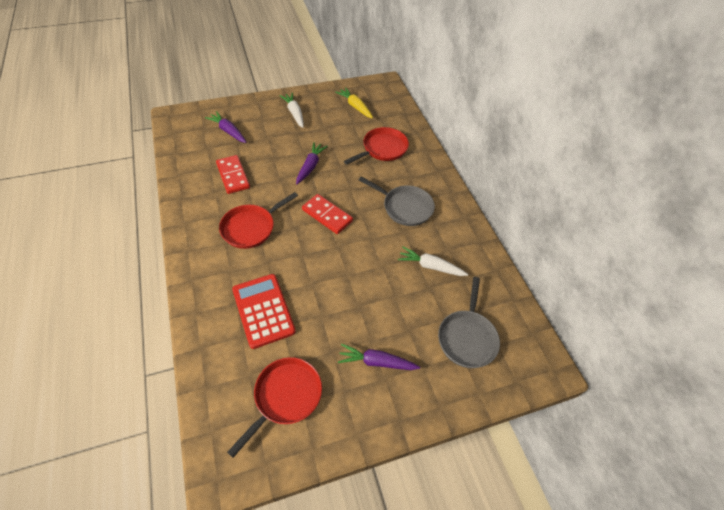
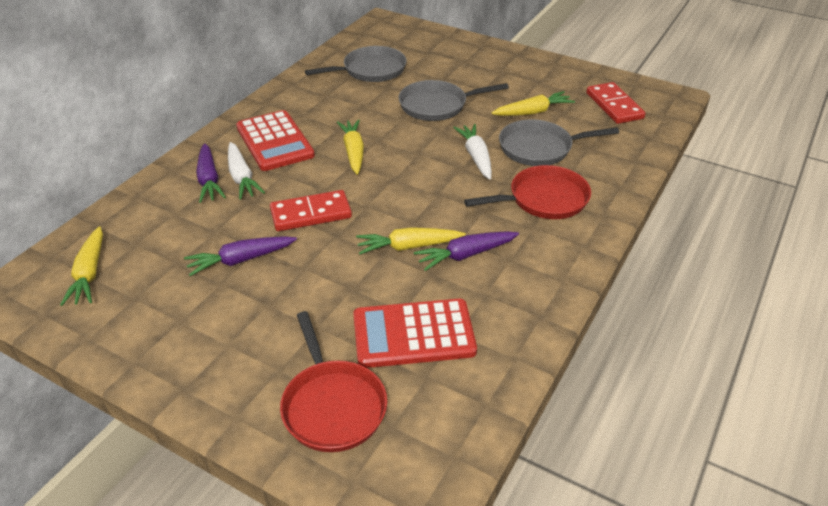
grey pan: [359,176,435,226] [438,277,500,368] = 2 -> [305,46,407,82] [399,80,509,121] [499,119,619,166] = 3
red calculator: [232,274,296,349] = 1 -> [236,110,315,171] [353,299,477,368] = 2
red pan: [219,192,298,249] [227,357,322,458] [344,127,409,165] = 3 -> [280,311,387,452] [464,165,591,219] = 2
yellow carrot: [335,87,373,119] = 1 -> [60,226,103,306] [337,119,364,175] [356,227,466,254] [492,91,575,116] = 4

